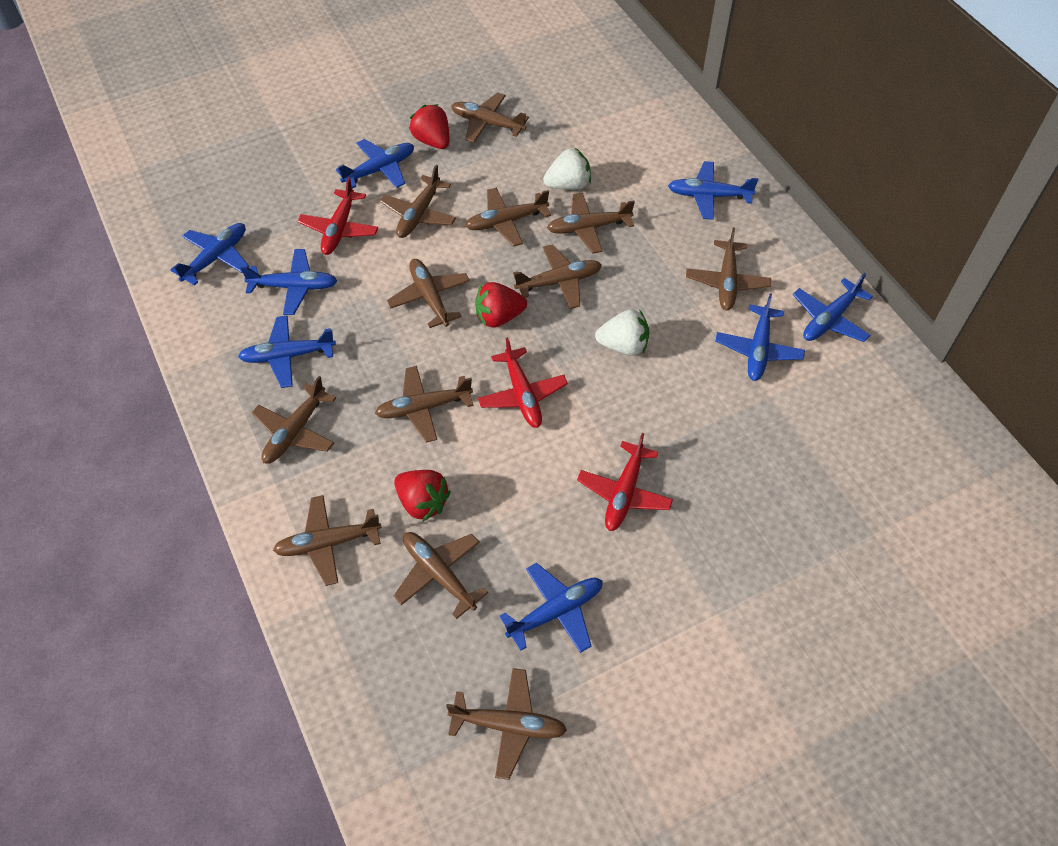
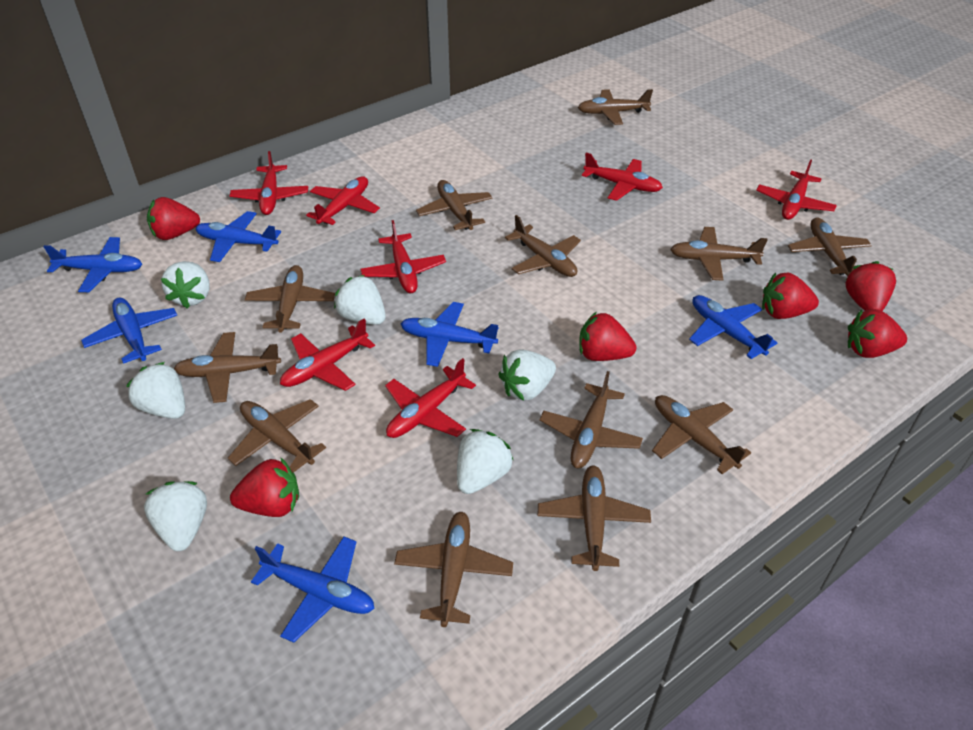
blue plane: [170,223,249,286] [238,316,336,388] [241,249,337,315] [336,139,414,189] [499,563,603,653] [668,161,758,220] [715,293,805,381] [793,273,873,342] = 8 -> [43,237,142,292] [81,298,177,364] [195,211,281,262] [251,537,375,643] [401,302,499,367] [689,295,777,359] = 6
red plane: [297,177,378,255] [478,337,568,428] [577,433,673,531] = 3 -> [230,151,308,215] [280,319,375,391] [306,176,380,225] [360,220,446,293] [385,358,476,438] [582,153,663,201] [756,159,837,220] = 7
red strawberry: [394,470,451,521] [409,104,449,149] [475,282,527,328] = 3 -> [147,197,200,240] [230,458,299,517] [579,312,636,361] [762,272,819,319] [845,261,896,311] [848,309,907,358] = 6
white strawberry: [543,147,591,190] [595,309,649,356] = 2 -> [126,362,185,419] [144,481,207,551] [161,261,210,309] [334,275,386,325] [457,429,513,494] [498,349,556,401] = 6

